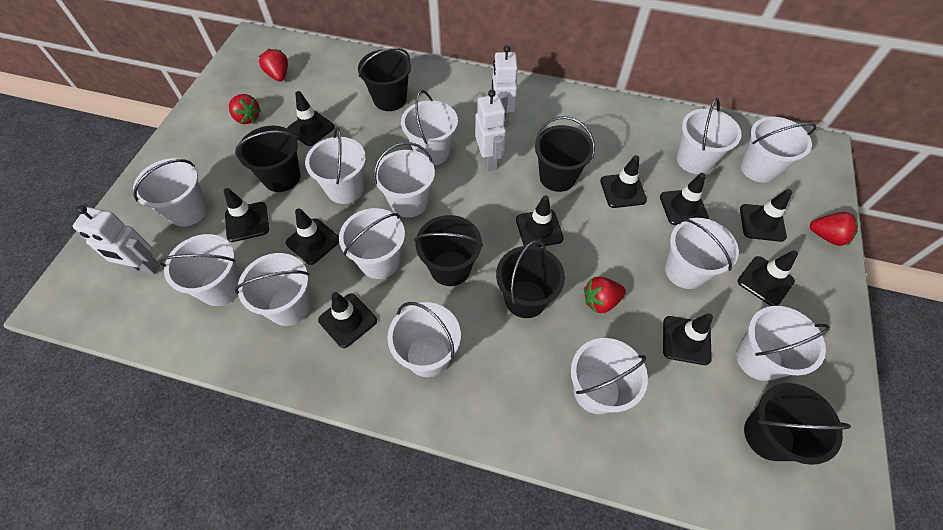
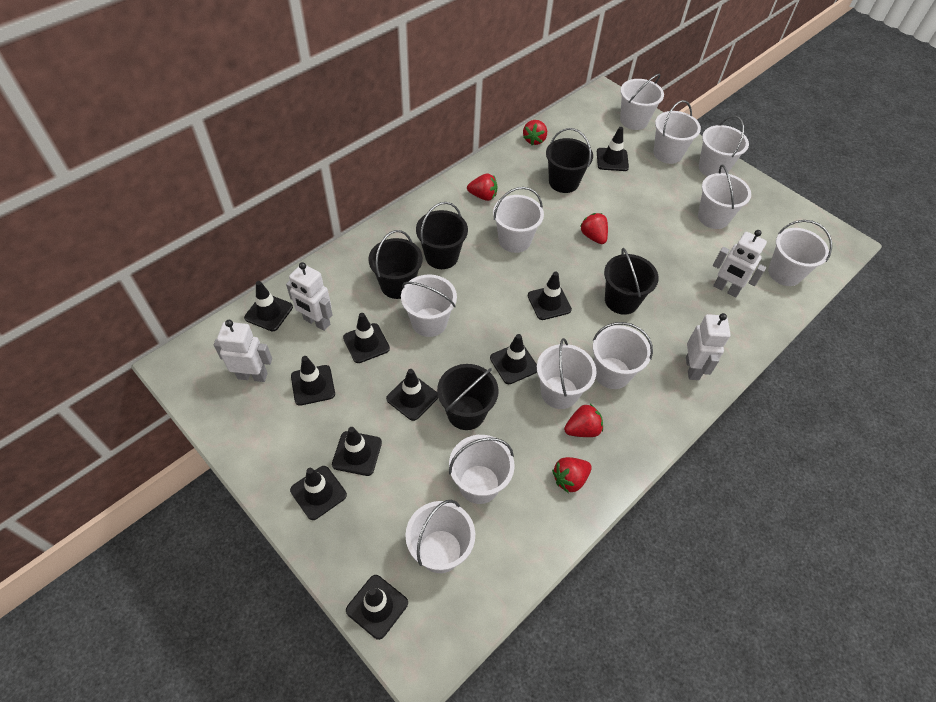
black bucket: [235,126,301,192] [358,48,411,111] [415,215,483,286] [496,240,565,318] [535,116,595,192] [744,383,851,465] = 6 -> [369,230,423,299] [416,202,468,269] [437,364,499,430] [546,128,593,193] [604,248,659,315] = 5
red strawberry: [229,94,261,124] [259,49,288,81] [584,277,626,313] [810,212,858,246] = 4 -> [467,173,497,201] [523,120,547,145] [552,457,592,493] [564,404,603,437] [580,213,608,244] = 5
white bucket: [133,158,208,227] [159,234,241,306] [235,253,311,326] [305,127,366,204] [339,208,405,279] [374,142,435,218] [387,302,461,377] [401,90,458,165] [571,338,648,414] [665,218,739,289] [677,98,742,174] [736,306,830,381] [740,117,816,183] = 13 -> [401,275,457,337] [405,500,475,573] [449,435,515,504] [493,187,544,253] [537,338,597,409] [593,322,653,389] [620,74,664,130] [653,100,701,164] [698,165,751,229] [699,116,749,177] [768,220,832,286] = 11
white robot: [73,205,160,275] [475,90,506,171] [492,45,518,127] = 3 -> [214,320,272,382] [286,262,333,331] [686,313,731,380] [713,230,767,297] = 4

